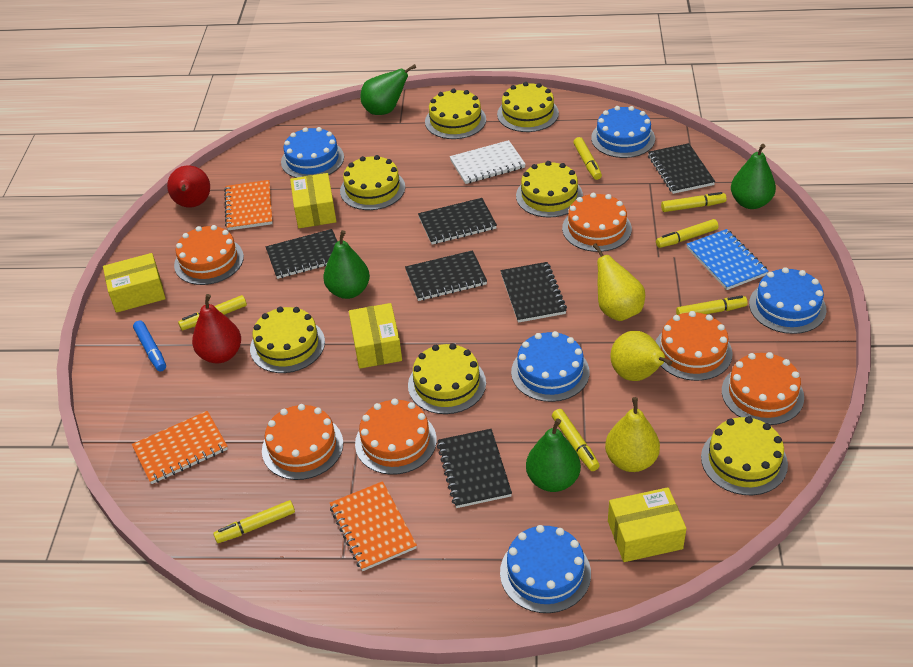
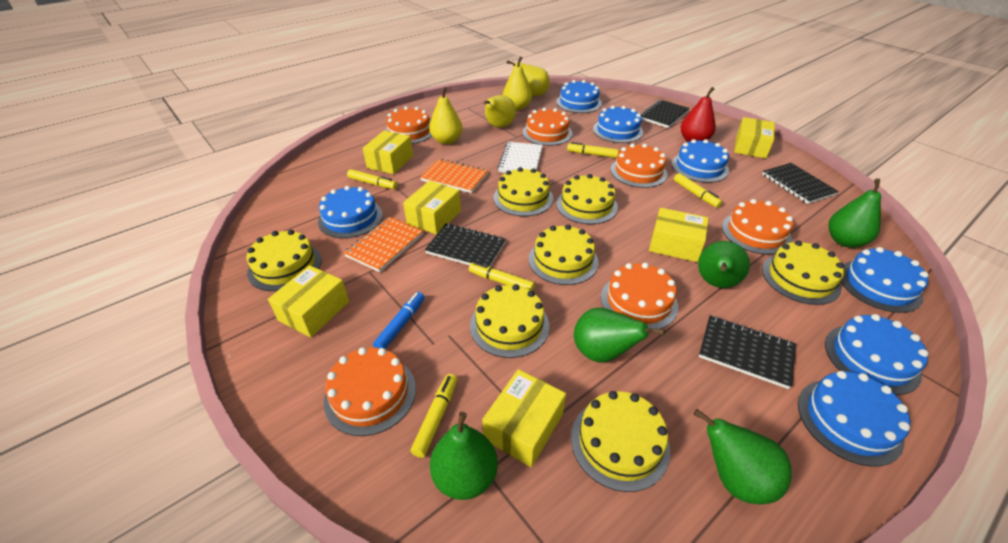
black notebook: [266,229,338,279] [405,250,487,301] [418,198,497,245] [437,429,512,508] [501,262,567,323] [648,143,715,194] = 6 -> [425,223,506,266] [641,100,690,128] [699,315,796,389] [762,163,839,204] = 4
blue cake: [281,127,344,178] [500,525,591,613] [511,331,589,402] [591,106,655,158] [749,267,827,334] = 5 -> [318,186,383,238] [556,80,602,113] [593,106,643,143] [672,139,729,183] [798,371,910,467] [825,314,929,395] [841,247,928,313] = 7
blue notebook: [686,229,769,290] = 1 -> none = 0
green pear: [323,230,370,299] [360,64,416,115] [526,419,581,492] [731,144,776,209] = 4 -> [430,412,498,500] [574,307,665,363] [693,409,792,505] [698,241,750,288] [828,178,881,247] = 5
orange notebook: [132,411,228,484] [224,180,272,230] [330,481,417,571] = 3 -> [344,217,423,272] [420,159,488,193] = 2
red pear: [167,165,210,208] [192,294,241,364] = 2 -> [681,87,716,142] = 1
yellow box: [103,253,166,313] [290,173,337,228] [349,303,402,369] [608,487,687,562] = 4 -> [268,265,349,337] [363,131,413,174] [403,181,461,235] [482,369,566,467] [649,208,708,262] [734,117,775,158] = 6
yellow marker: [178,295,247,330] [213,500,295,543] [552,409,600,471] [573,137,602,180] [656,219,718,248] [661,192,727,212] [676,295,748,315] = 7 -> [347,169,397,189] [411,374,457,458] [469,262,535,291] [567,142,619,158] [674,173,722,208] = 5
yellow pear: [593,243,645,321] [605,397,660,472] [610,331,672,381] = 3 -> [429,87,462,145] [484,95,516,128] [503,57,532,110] [507,60,550,96] = 4

